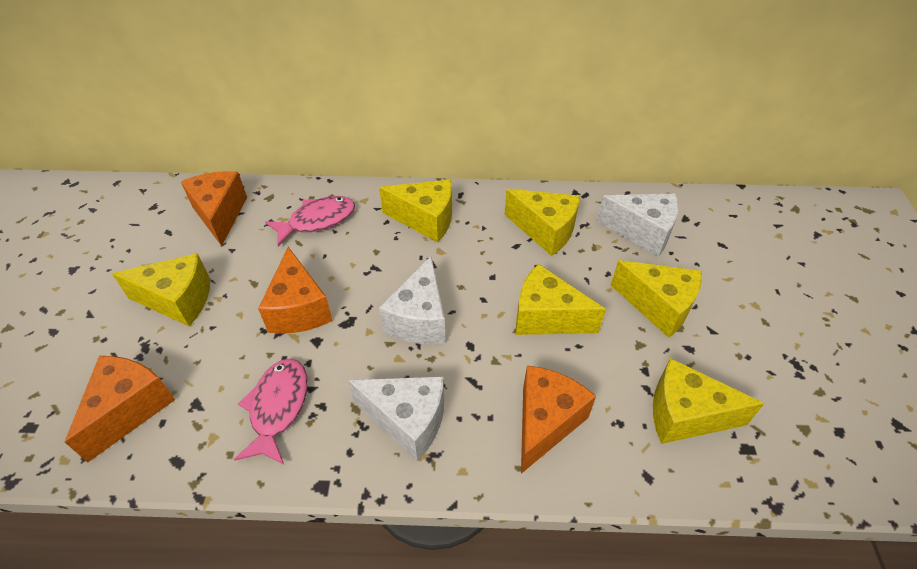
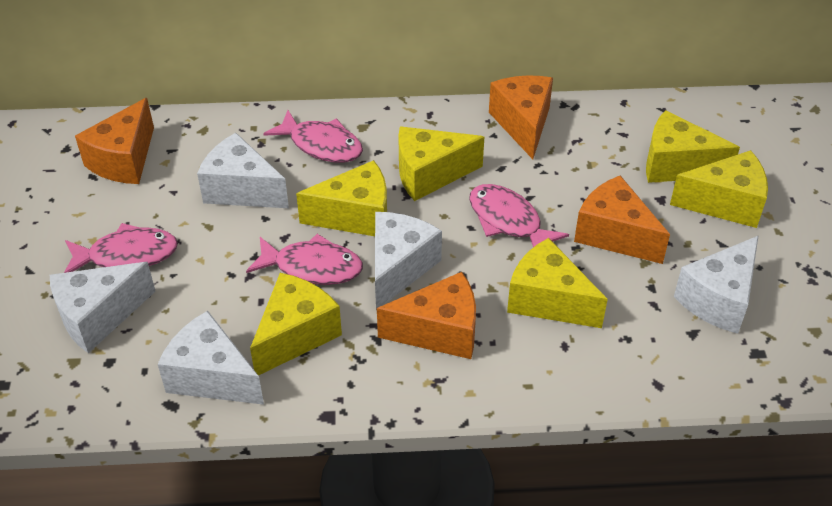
pink fish: [234,359,308,465] [265,196,355,246] = 2 -> [64,223,178,273] [246,234,363,285] [263,110,363,163] [469,184,569,247] = 4
white cheese: [348,376,444,461] [379,256,446,344] [597,194,679,257] = 3 -> [50,262,156,353] [158,311,264,405] [197,133,289,208] [375,212,442,311] [674,235,759,334] = 5

